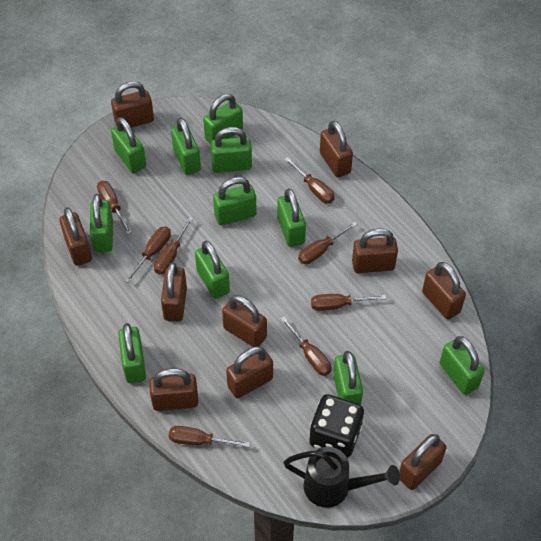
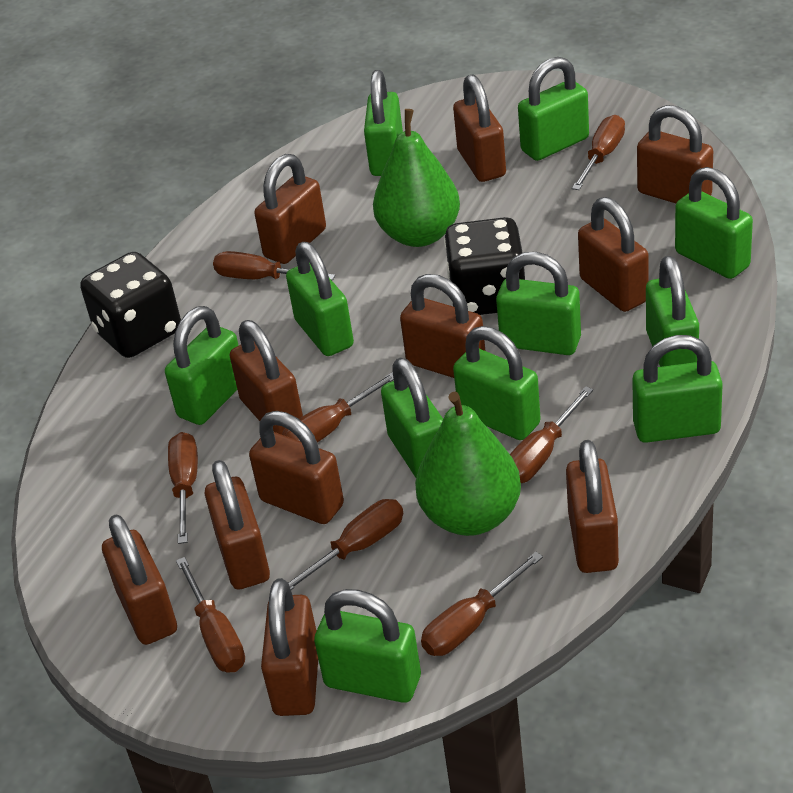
black dice: [309,394,364,458] = 1 -> [80,252,181,358] [444,217,525,315] = 2
black watering can: [283,447,400,508] = 1 -> none = 0
brown padlock: [59,207,92,266] [111,81,154,128] [149,368,198,411] [161,262,187,321] [222,295,267,347] [226,346,273,398] [320,120,353,178] [352,228,398,273] [399,434,446,490] [422,262,466,320] = 10 -> [102,514,177,645] [205,460,270,589] [230,320,303,435] [249,411,344,524] [254,154,326,264] [261,578,318,716] [400,274,485,378] [453,74,506,182] [566,440,619,573] [578,197,649,312] [637,105,713,203] = 11
green pear: none = 0 -> [373,109,460,247] [415,392,521,536] = 2

